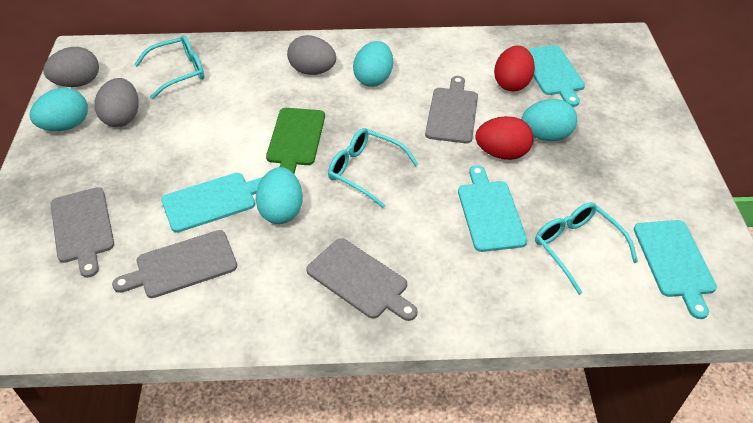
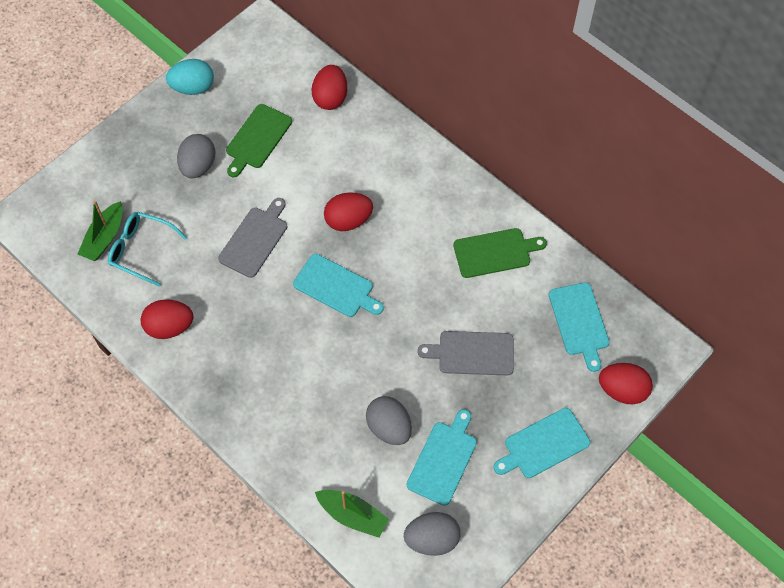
green boat: none = 0 -> [77,200,123,261] [315,490,389,538] = 2
green cutting board: [266,108,325,173] = 1 -> [226,104,292,177] [453,228,547,278] = 2
grey cutting board: [51,187,114,278] [112,230,237,298] [306,238,418,321] [425,76,478,143] = 4 -> [218,198,287,278] [417,331,514,376] = 2
red egg: [475,116,534,160] [494,45,535,92] = 2 -> [141,299,193,339] [312,65,347,110] [324,192,373,231] [599,363,653,404] = 4
turquoise egg: [29,88,88,131] [255,167,303,224] [353,41,393,87] [521,99,577,141] = 4 -> [166,59,214,95] = 1
turquoise glasses: [134,35,204,99] [328,128,418,208] [535,202,638,295] = 3 -> [108,212,187,287] = 1

